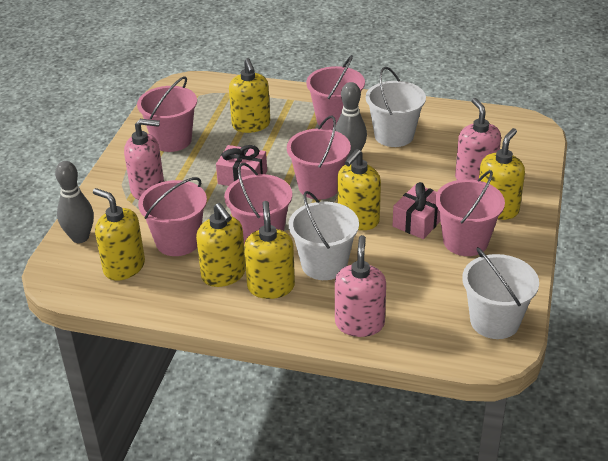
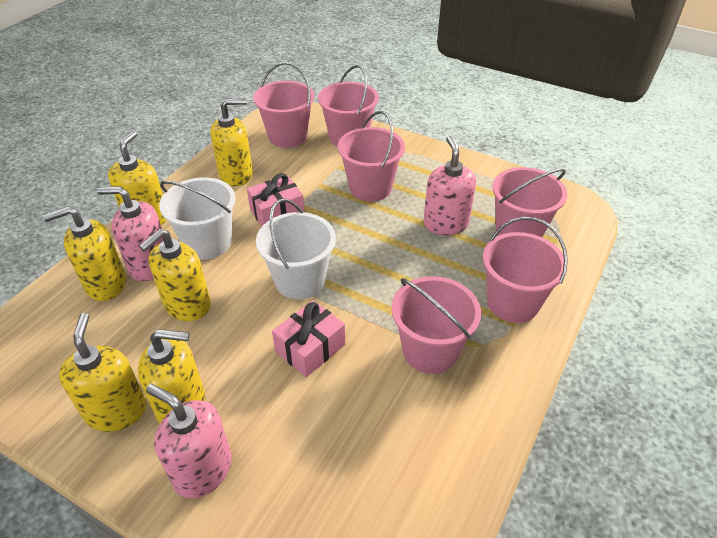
grey bowling pin: [55,161,94,243] [335,82,367,160] = 2 -> none = 0
white bucket: [289,191,359,280] [366,67,426,147] [462,247,539,339] = 3 -> [159,177,236,260] [256,199,336,300] = 2

